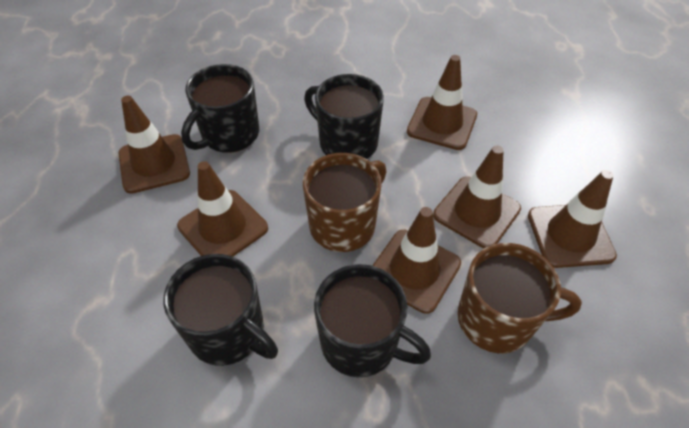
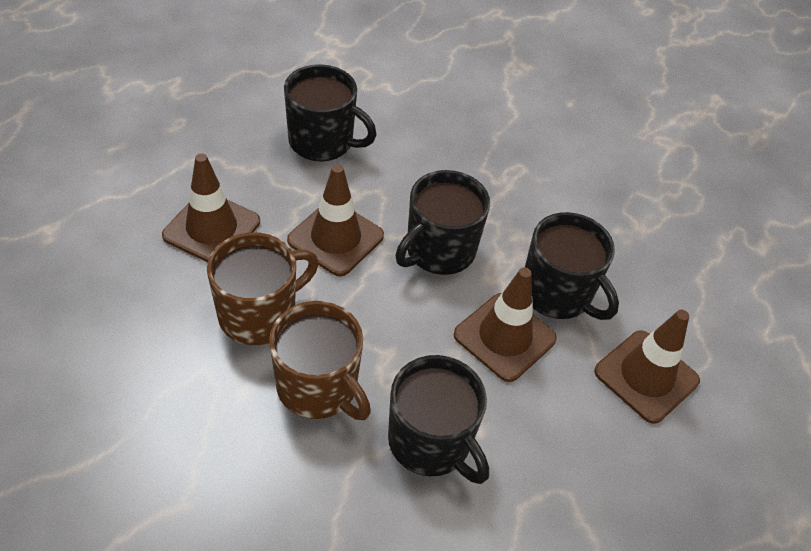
brown traffic cone: [118,96,190,194] [177,161,268,256] [372,207,461,314] [407,55,477,150] [433,146,521,248] [528,170,617,268] = 6 -> [162,153,260,262] [287,164,384,276] [454,267,557,382] [594,310,700,424] = 4

